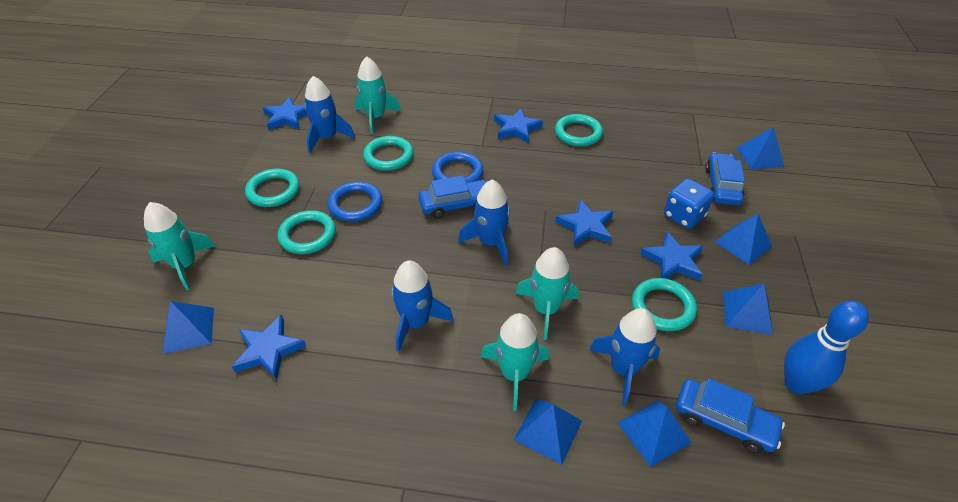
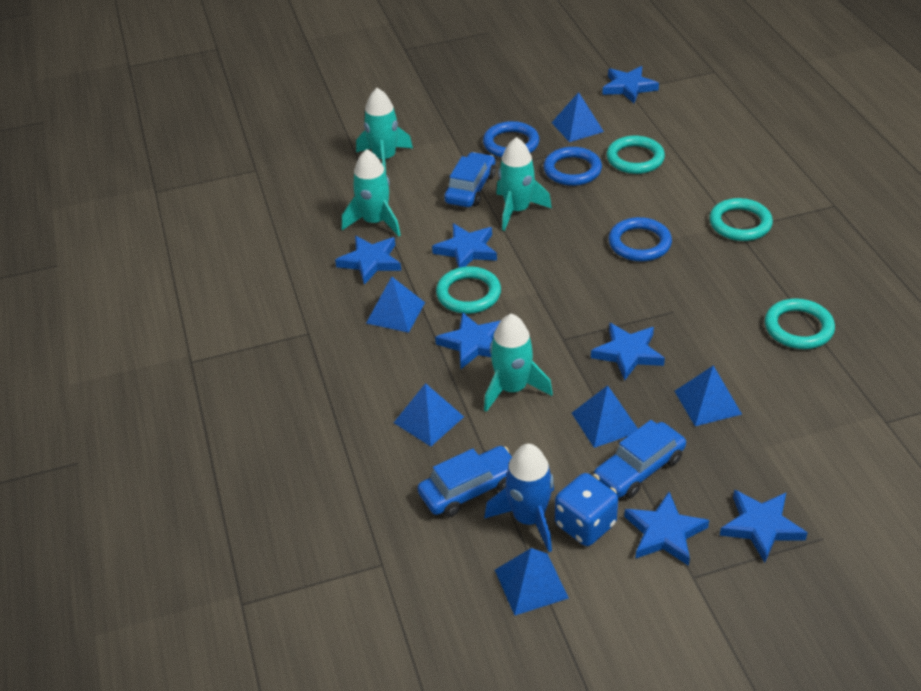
blue bowling pin: [784,301,869,394] = 1 -> none = 0
blue ring: [328,181,382,222] [432,152,483,183] = 2 -> [483,121,539,157] [543,147,602,186] [608,217,672,261] = 3
blue rocket: [304,76,355,153] [391,261,453,351] [458,179,510,265] [589,308,660,405] = 4 -> [484,444,554,552] = 1
blue star: [232,315,306,380] [263,97,307,130] [494,108,543,143] [555,200,614,246] [640,231,703,280] = 5 -> [335,236,401,285] [432,223,497,268] [435,312,501,369] [591,323,665,381] [602,66,659,103] [624,492,709,566] [720,490,808,563] = 7
turquoise ring: [245,168,300,207] [278,210,336,254] [363,136,413,171] [555,114,603,146] [632,278,697,331] = 5 -> [436,266,501,314] [607,136,665,174] [709,198,773,241] [765,298,835,349] = 4

